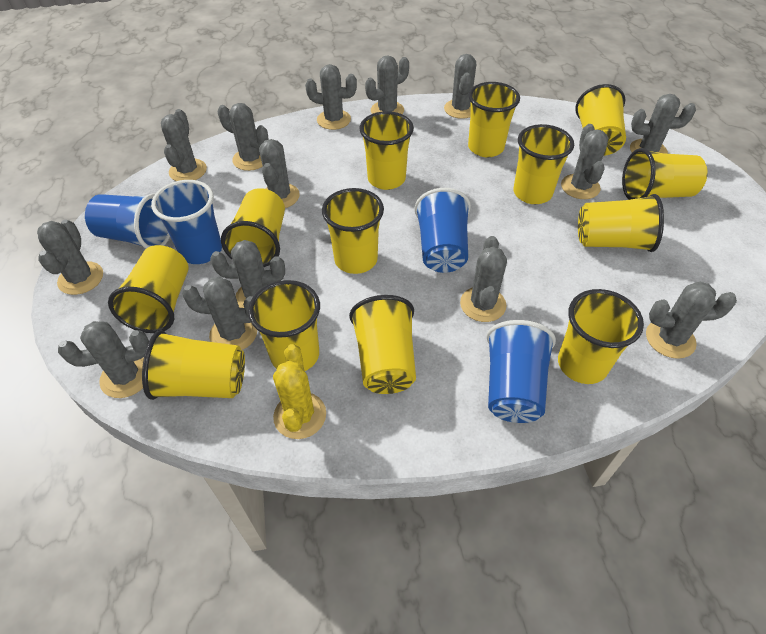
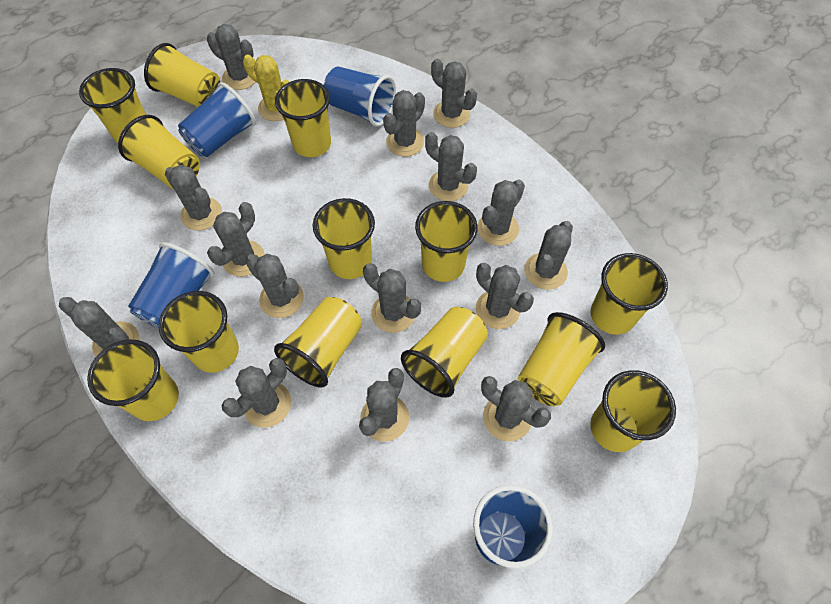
grey cactus: [37,219,103,295] [58,321,149,398] [161,109,207,181] [182,276,257,350] [210,240,285,308] [218,103,269,171] [259,139,300,208] [305,64,357,130] [365,55,409,114] [444,54,476,119] [460,236,507,322] [561,124,608,199] [630,94,696,154] [646,281,737,359] = 14 -> [59,297,139,357] [165,165,222,231] [207,24,255,90] [207,202,265,277] [222,358,291,428] [246,254,304,318] [359,368,409,441] [363,263,421,333] [383,90,425,157] [425,132,477,201] [431,59,477,128] [476,263,534,329] [477,180,525,246] [481,376,551,441] [524,221,573,290] = 15

